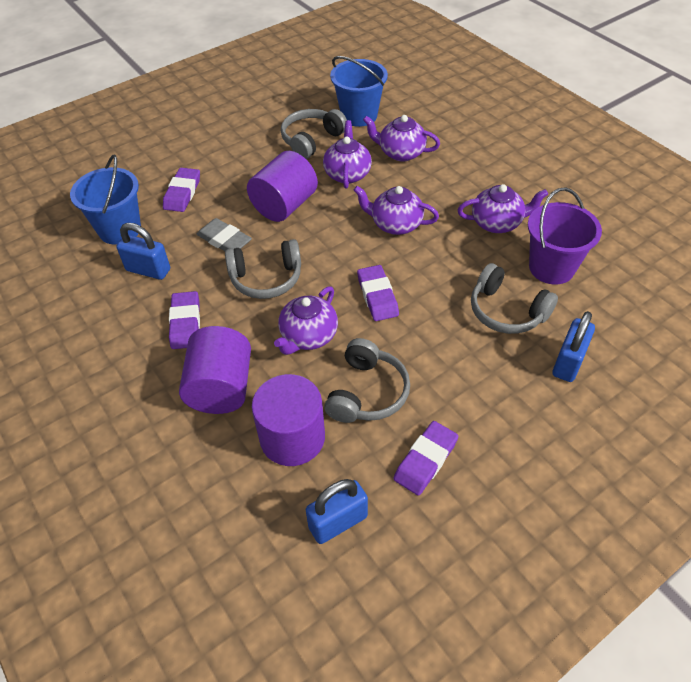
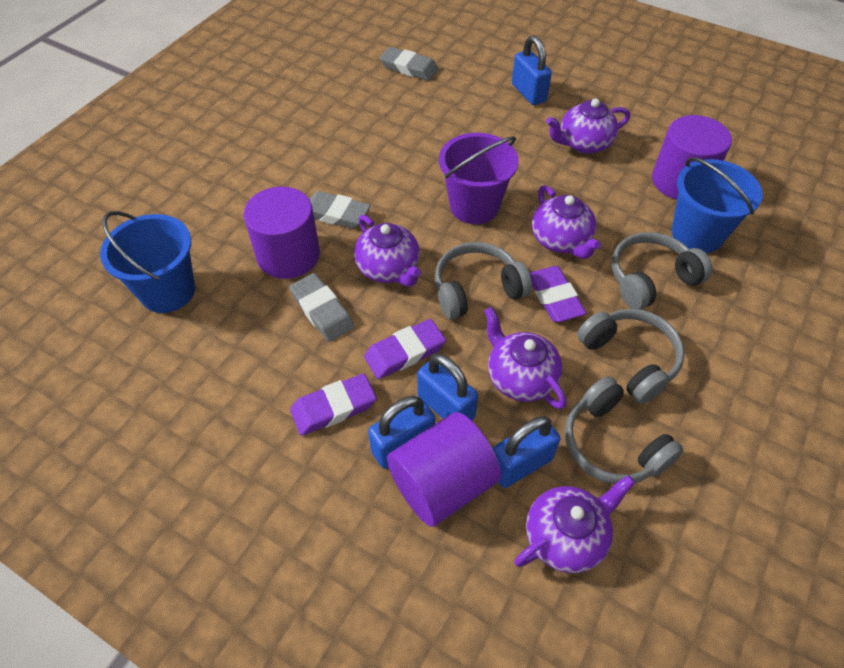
blue padlock: [116,223,170,280] [306,479,368,544] [553,311,595,382] = 3 -> [368,396,435,469] [417,354,478,421] [493,416,560,488] [512,35,552,105] = 4
grey eraser: [196,218,252,251] = 1 -> [289,273,354,342] [309,191,371,229] [379,47,439,81] = 3
purple eraser: [163,168,200,212] [169,291,200,349] [357,265,399,321] [393,421,459,496] = 4 -> [290,374,376,436] [364,319,446,379] [529,266,586,322] = 3

